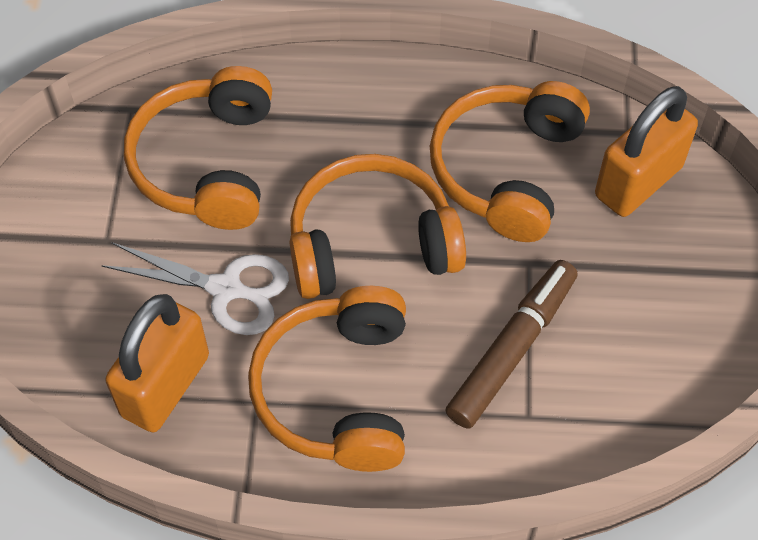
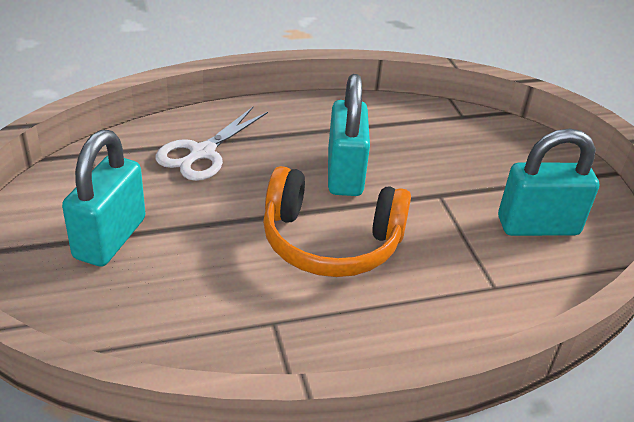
brown marker: [445,260,577,429] = 1 -> none = 0
orange headphones: [124,66,272,230] [248,286,406,472] [290,154,466,299] [430,81,590,242] = 4 -> [263,166,411,277] = 1
orange padlock: [105,294,209,432] [595,86,698,217] = 2 -> none = 0
turquoise padlock: none = 0 -> [62,130,146,267] [328,74,370,196] [498,129,599,236] = 3

